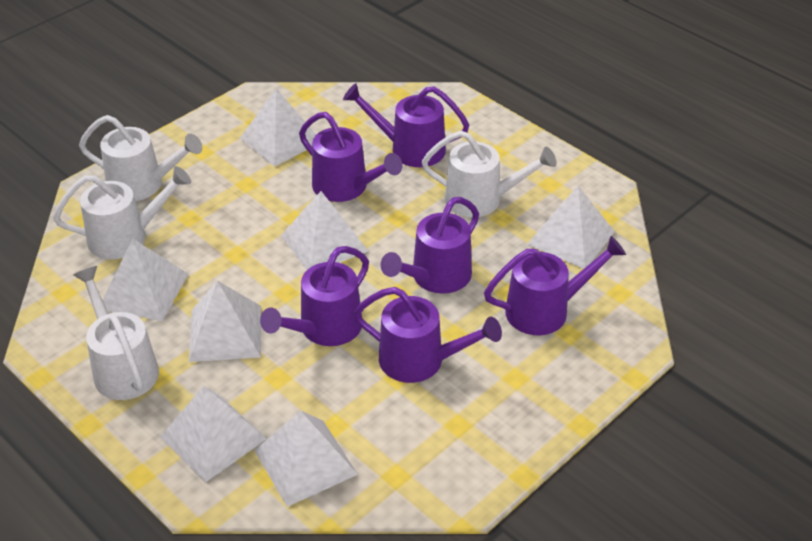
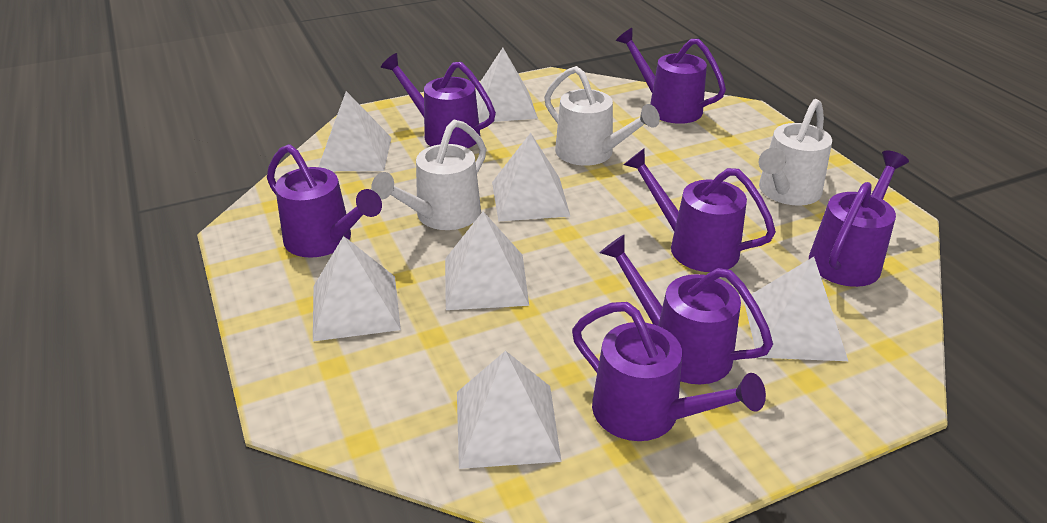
purple watering can: [260,246,369,346] [299,112,402,202] [343,83,469,167] [354,287,502,383] [381,197,479,294] [484,236,626,335] = 6 -> [267,144,382,258] [381,53,496,148] [572,302,766,441] [600,234,773,384] [616,28,726,124] [624,148,776,272] [809,151,909,287] = 7
white watering can: [53,166,191,259] [73,266,159,400] [79,115,202,201] [422,131,557,217] = 4 -> [371,120,486,230] [544,66,660,166] [759,99,832,206] = 3

